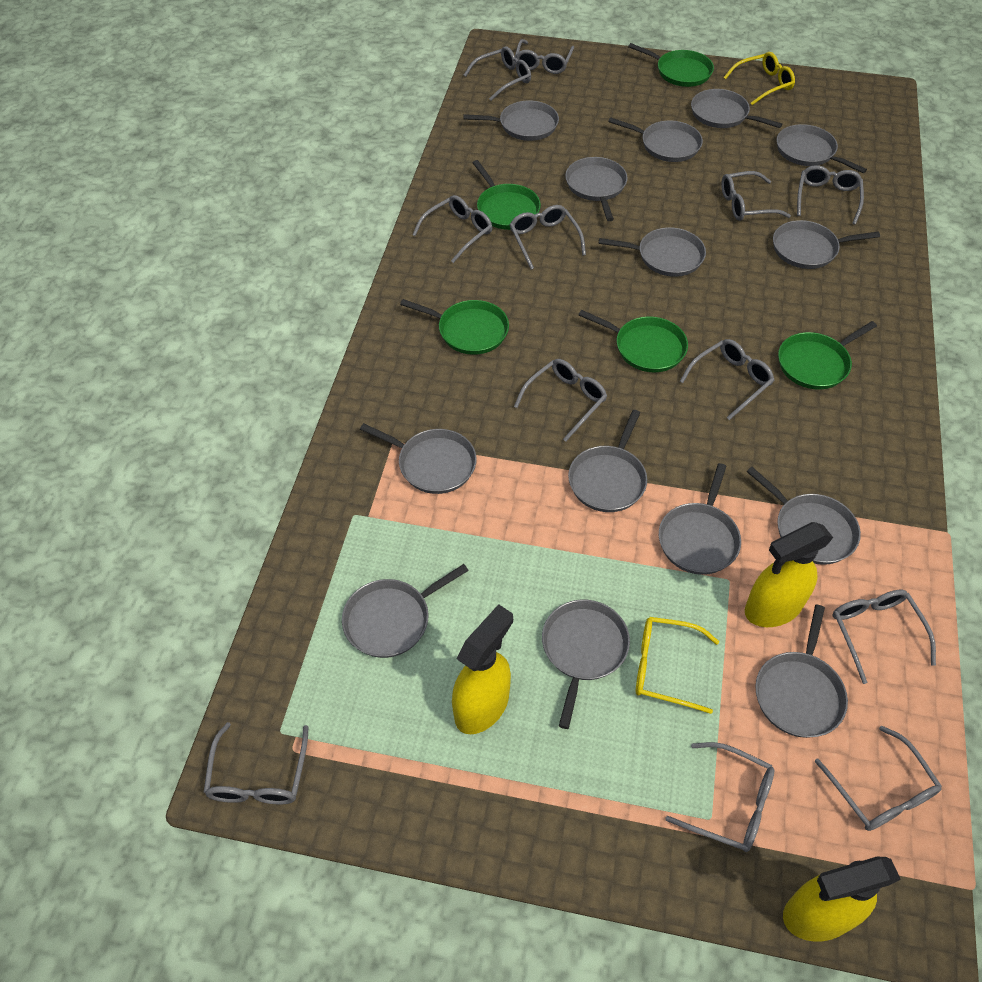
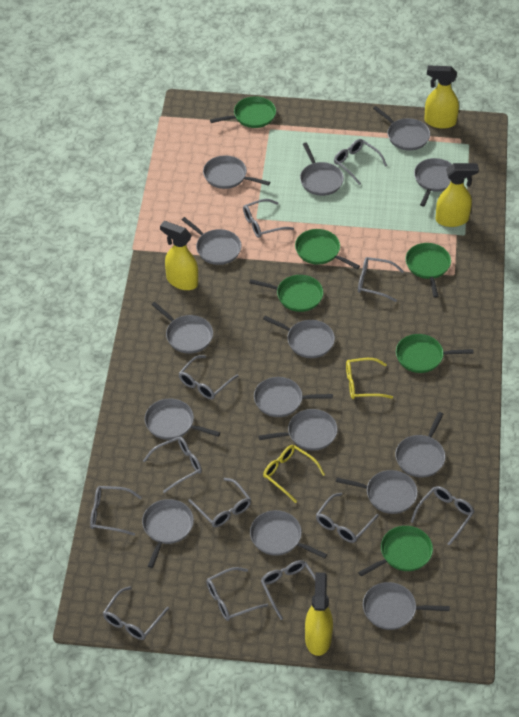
green pan: [400,299,509,355] [473,160,541,230] [579,310,688,372] [628,43,714,87] [778,321,877,390] = 5 -> [210,96,276,128] [249,275,323,312] [295,229,360,269] [358,526,433,576] [396,334,474,373] [406,243,451,298] = 6
grey pan: [342,564,469,658] [360,423,477,494] [464,100,559,141] [542,600,630,729] [565,157,628,221] [568,410,647,512] [599,227,706,277] [608,117,703,162] [659,463,741,575] [691,89,782,128] [746,467,861,565] [755,604,848,738] [773,220,880,269] [777,124,867,173] = 14 -> [142,499,194,568] [145,399,220,440] [151,302,213,353] [182,217,242,265] [203,155,270,189] [250,510,327,559] [254,377,333,417] [258,409,338,451] [263,316,335,358] [300,143,344,196] [336,470,418,514] [363,582,450,630] [373,106,430,151] [395,412,446,477] [414,158,452,207] = 15
yellow spray bottle: [452,604,513,734] [745,522,833,627] [783,857,901,942] = 3 -> [160,221,198,290] [305,573,333,656] [424,65,459,129] [436,163,479,227] = 4

